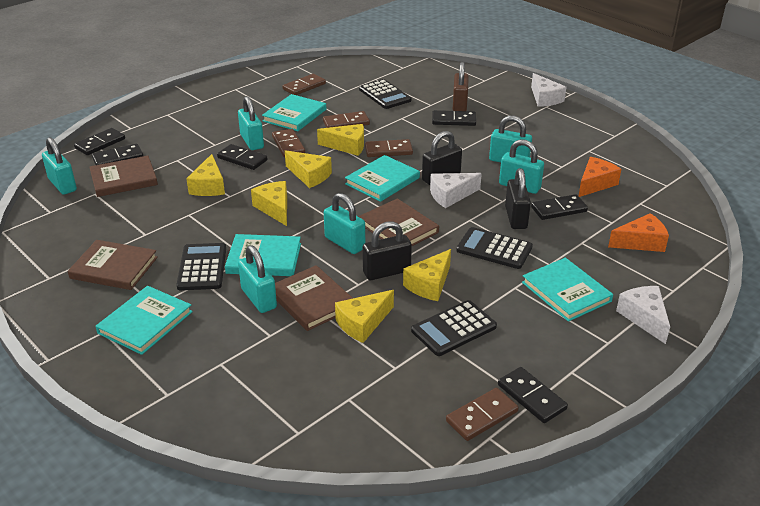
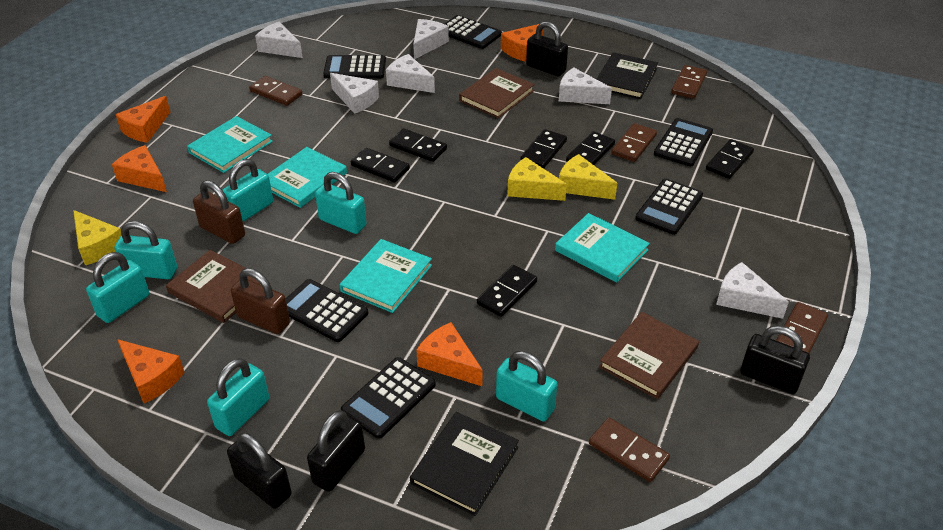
black book: none = 0 -> [410,412,519,516] [597,52,658,99] = 2
black calculator: [176,243,226,290] [359,79,411,109] [411,300,497,356] [456,227,533,269] = 4 -> [286,279,368,342] [323,55,386,79] [341,357,436,439] [444,15,502,49] [635,179,703,235] [654,118,713,167] = 6
black padlock: [363,221,412,280] [422,131,462,185] [505,168,531,229] = 3 -> [227,432,292,509] [307,410,365,492] [526,21,568,76] [740,326,810,394] = 4
brown book: [68,240,158,290] [89,156,158,197] [275,265,353,331] [358,198,439,246] = 4 -> [166,250,260,323] [459,68,535,118] [599,312,699,399] = 3
brown padlock: [453,62,469,111] = 1 -> [193,180,245,244] [231,268,290,334] = 2
orange cheese: [579,157,621,197] [608,213,669,252] = 2 -> [112,145,167,192] [116,96,170,143] [117,339,185,403] [416,322,483,386] [501,24,544,62] = 5
turquoise book: [95,286,193,355] [225,234,301,276] [262,94,326,131] [345,155,420,202] [522,258,613,322] = 5 -> [187,116,273,173] [268,147,347,208] [340,239,432,313] [555,213,650,283] = 4
white cheese: [430,173,482,208] [531,73,567,107] [616,286,670,344] = 3 -> [255,22,303,58] [330,73,379,114] [386,54,435,93] [413,19,449,59] [559,68,612,104] [716,262,789,319] = 6
yellow cheese: [186,154,225,196] [251,181,287,226] [285,150,332,188] [317,124,364,156] [335,290,394,343] [403,249,451,301] = 6 -> [73,210,122,265] [507,157,567,201] [559,154,617,200] = 3

